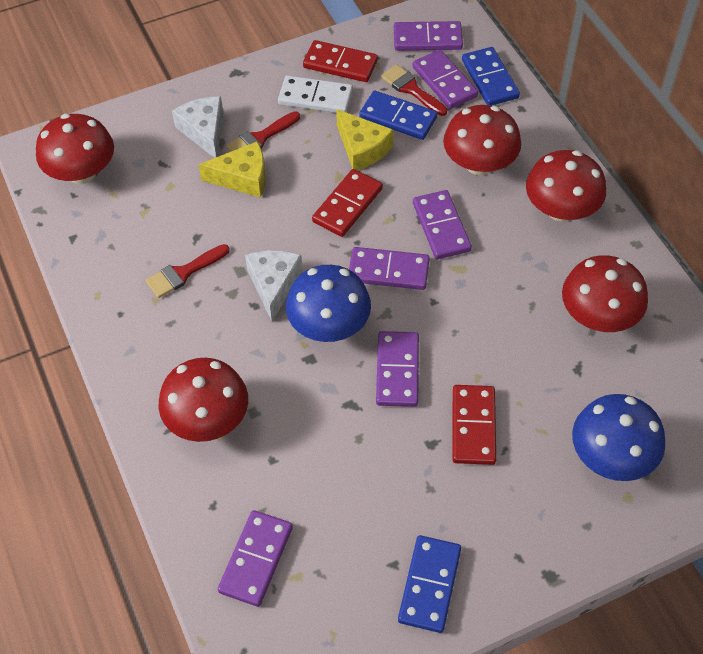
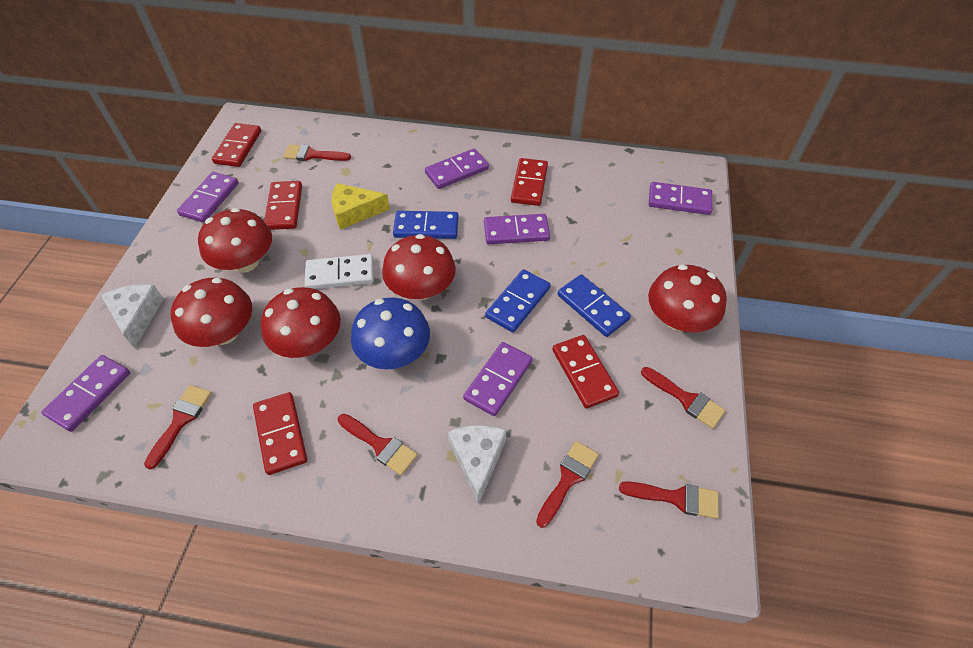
blue mushroom: [286,265,371,342] [572,394,665,481] = 2 -> [351,297,430,369] = 1
red brush: [145,244,230,298] [226,111,300,151] [381,64,447,116] = 3 -> [144,385,212,469] [283,144,351,161] [338,414,418,476] [536,441,599,528] [619,481,719,519] [641,367,726,429] = 6
red domino: [303,40,378,82] [312,169,383,237] [452,385,496,465] = 3 -> [212,123,261,167] [253,392,307,475] [264,181,302,230] [511,158,548,206] [552,335,619,409] = 5
yellow cheese: [199,141,266,198] [336,109,394,170] = 2 -> [332,183,390,230] = 1

